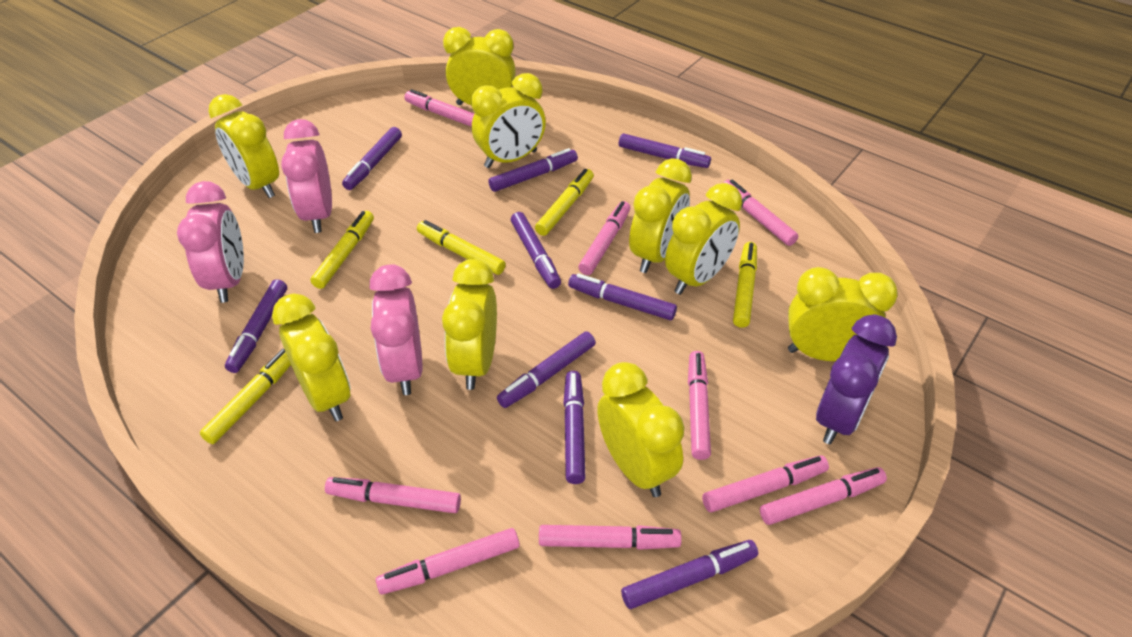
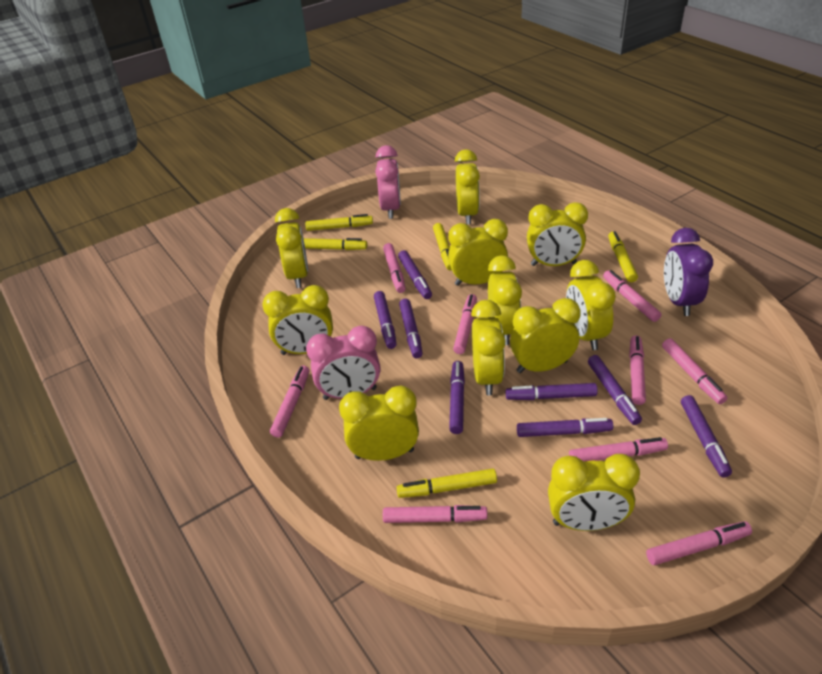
pink clock: [177,181,244,303] [281,119,332,233] [370,265,423,395] = 3 -> [306,326,380,400] [375,145,401,219] = 2
purple marker: [225,279,287,373] [342,127,402,190] [488,148,578,192] [497,331,596,408] [511,212,561,289] [563,371,586,484] [568,273,677,320] [619,133,711,168] [621,540,758,609] = 9 -> [374,291,397,349] [398,250,432,299] [399,299,423,358] [449,361,465,434] [506,383,598,400] [517,418,613,437] [588,355,642,425] [681,395,732,477] = 8
yellow clock: [208,94,279,198] [272,293,351,421] [442,259,497,390] [443,27,516,105] [471,73,546,168] [597,362,684,497] [629,158,692,273] [665,183,742,295] [788,267,898,361] = 9 -> [262,285,333,355] [275,208,308,288] [339,386,419,461] [448,219,508,286] [455,149,480,224] [471,300,505,395] [488,255,522,345] [510,298,581,373] [527,202,588,266] [548,454,640,531] [566,260,616,350] = 11

